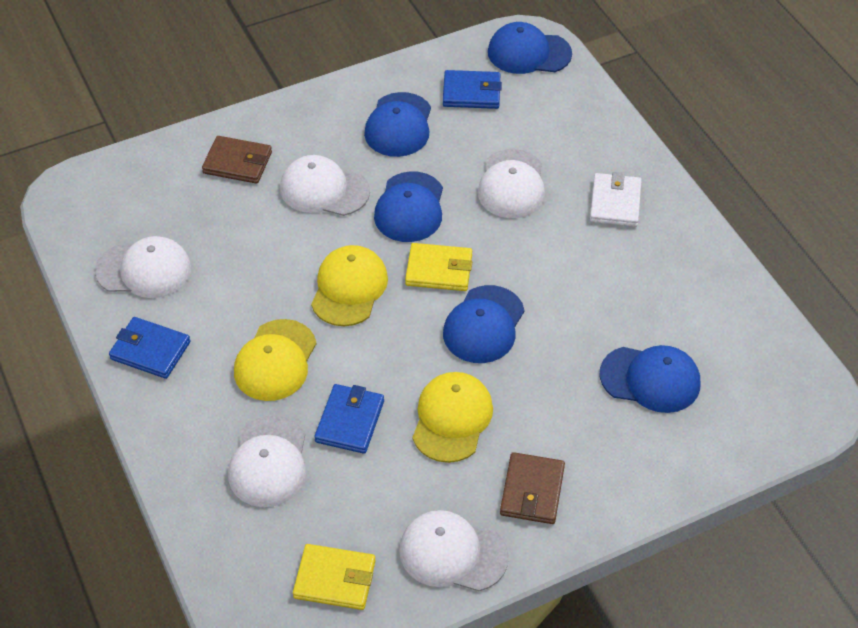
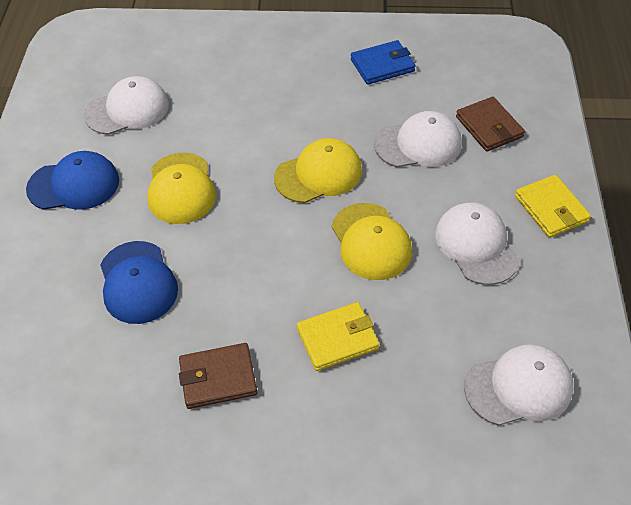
blue cap: [364,92,431,157] [374,171,443,242] [443,285,525,363] [488,22,572,74] [600,345,700,413] = 5 -> [26,151,119,210] [100,241,178,324] = 2
blue wallet: [109,317,190,379] [314,384,384,454] [443,70,502,109] = 3 -> [351,40,415,85] = 1
white cap: [95,236,191,298] [228,416,306,507] [280,155,370,216] [399,510,509,591] [478,149,545,218] = 5 -> [84,76,169,135] [374,111,462,167] [435,203,520,285] [464,344,573,426] = 4
white wallet: [590,172,642,227] = 1 -> none = 0

